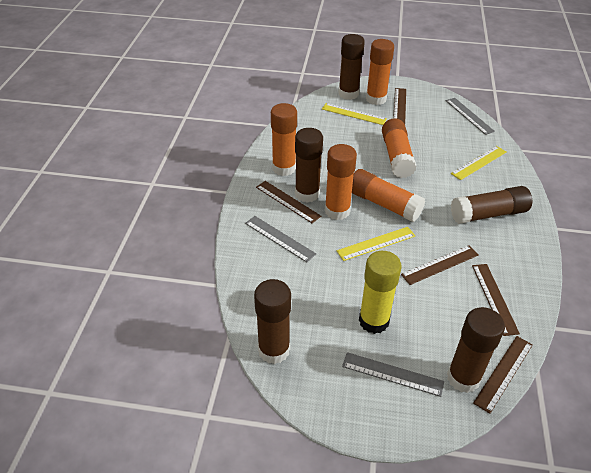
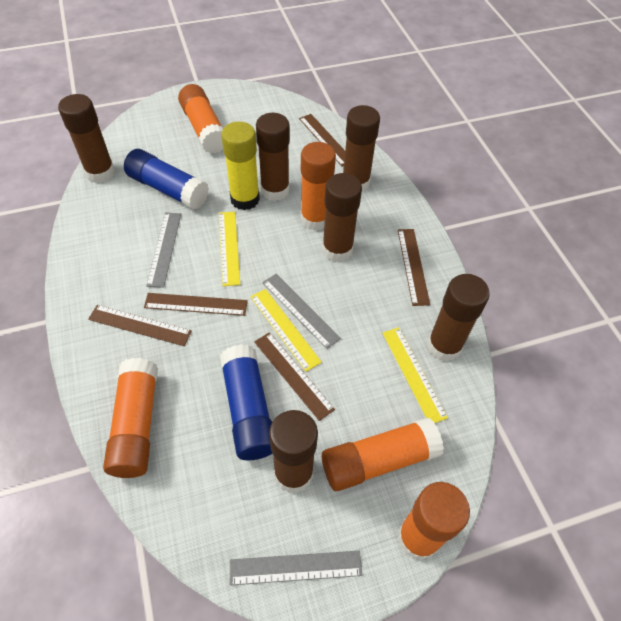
blue glue stick: none = 0 -> [124,149,209,210] [220,344,273,460] = 2
brown glue stick: [254,279,291,364] [295,128,323,203] [338,34,365,100] [447,307,505,393] [451,186,532,224] = 5 -> [58,94,115,183] [256,113,290,201] [269,410,318,493] [322,173,362,262] [343,105,380,191] [427,274,490,362] = 6

